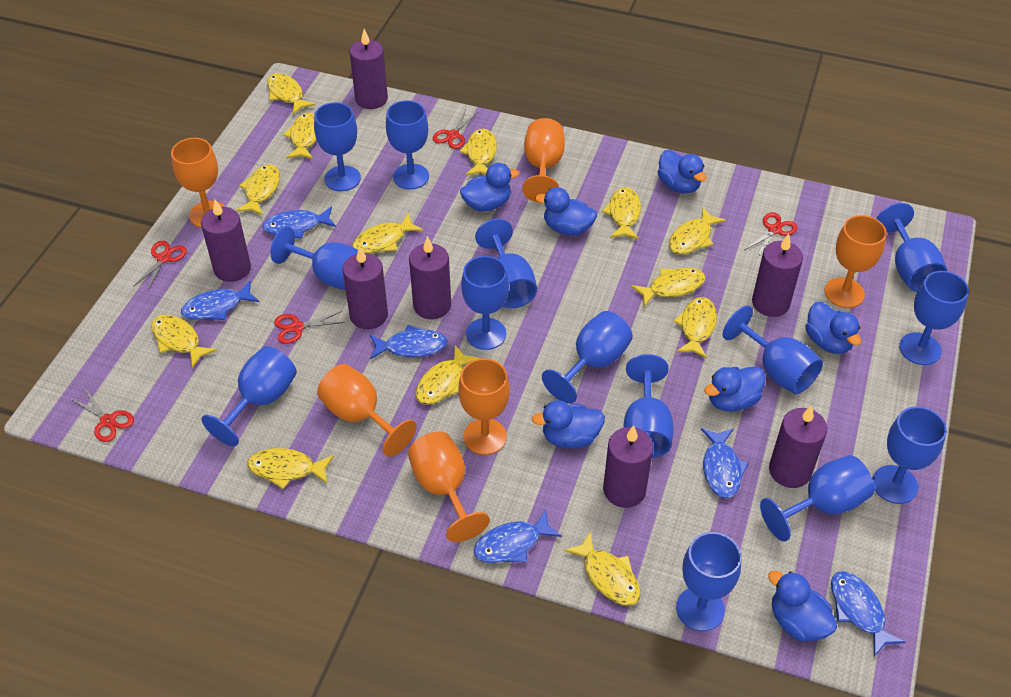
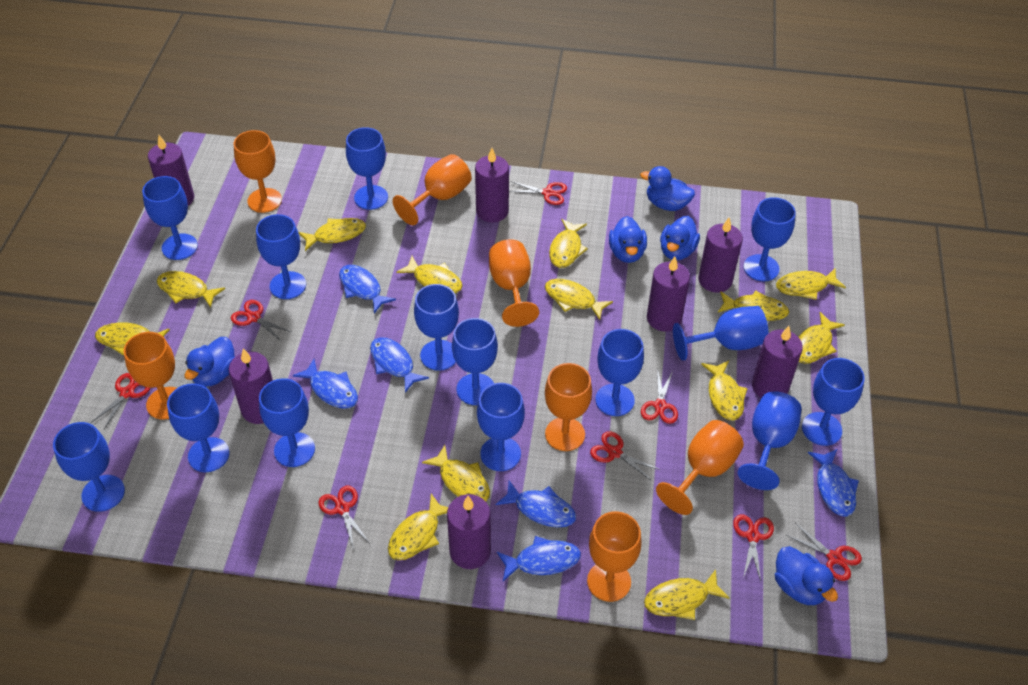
blue duck: [460,163,519,212] [532,400,605,449] [535,187,597,236] [658,150,706,194] [704,367,766,412] [768,571,837,641] [805,302,861,354] = 7 -> [184,337,235,387] [609,216,647,263] [640,166,695,211] [660,216,700,260] [775,546,838,605] = 5
orange goblet: [171,138,225,228] [317,364,417,457] [408,431,490,542] [458,358,510,455] [522,118,565,203] [825,215,887,308] = 6 -> [124,332,177,420] [234,130,282,213] [393,154,472,225] [489,239,539,327] [545,363,592,451] [587,511,642,602] [656,420,744,515] = 7
red scissors: [71,389,134,442] [133,241,187,292] [274,311,346,344] [433,109,477,149] [745,212,797,257] = 5 -> [91,373,150,429] [231,300,291,341] [318,486,369,550] [509,181,567,205] [590,431,661,481] [641,368,678,424] [733,514,774,581] [786,523,862,581] = 8

